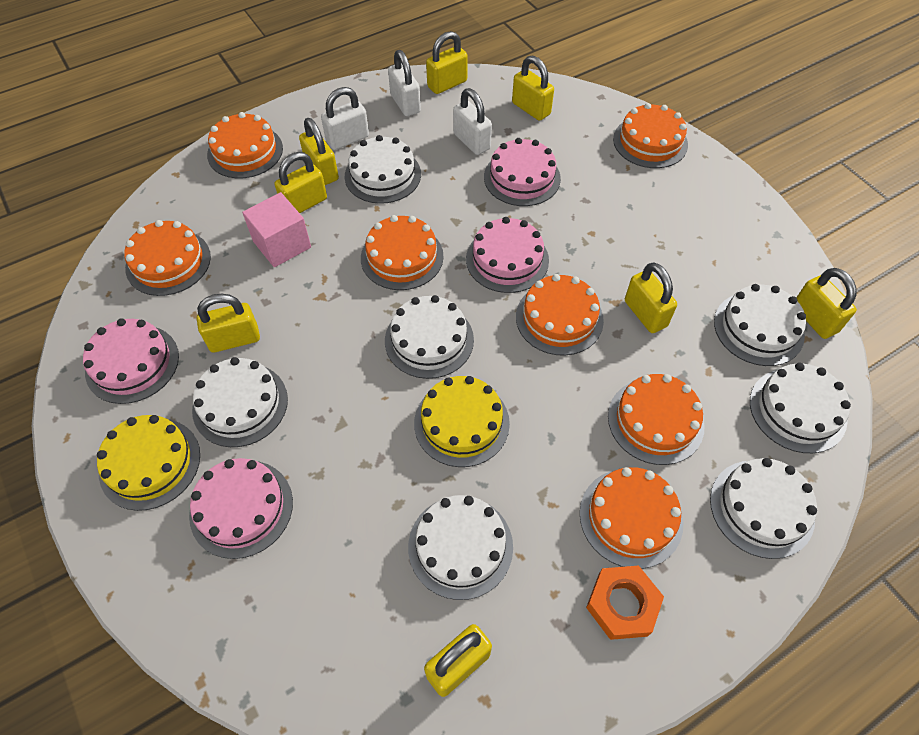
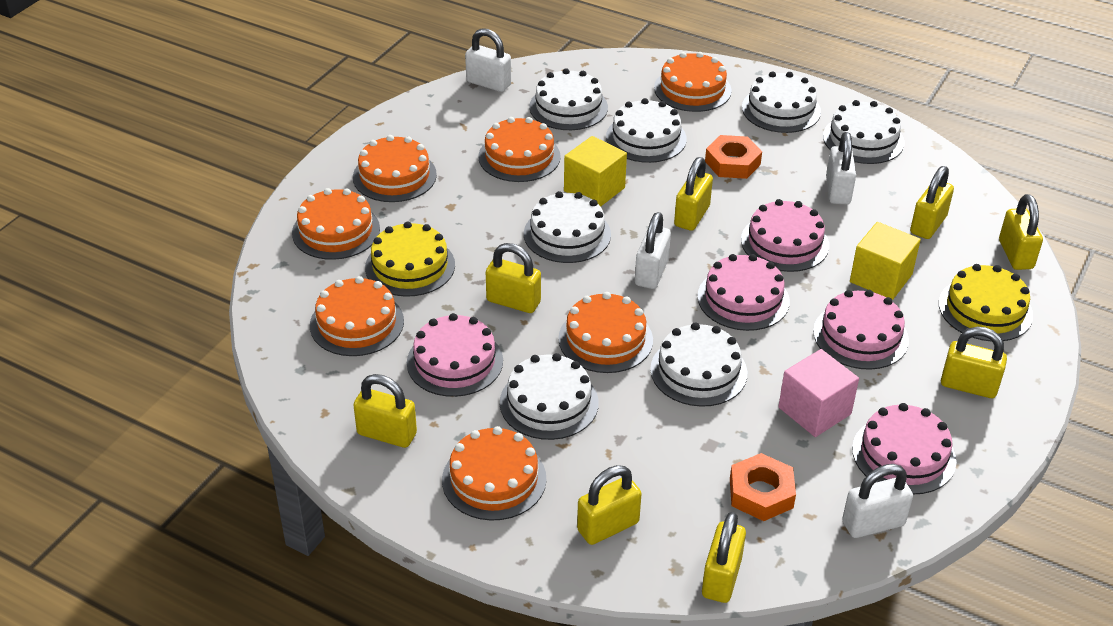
orange nut: [586,565,664,640] = 1 -> [705,135,762,179] [730,453,796,521] = 2
pink cake: [83,318,179,404] [189,458,293,559] [466,217,549,293] [484,138,561,206] = 4 -> [407,313,503,397] [698,254,790,331] [741,199,829,272] [813,290,909,370] [852,403,956,494] = 5
white padlock: [321,87,369,150] [388,50,421,116] [453,88,492,155] = 3 -> [465,28,511,92] [635,212,671,289] [826,132,856,204] [842,464,913,538] = 4
yellow cube: none = 0 -> [564,136,627,207] [850,222,921,300] = 2

